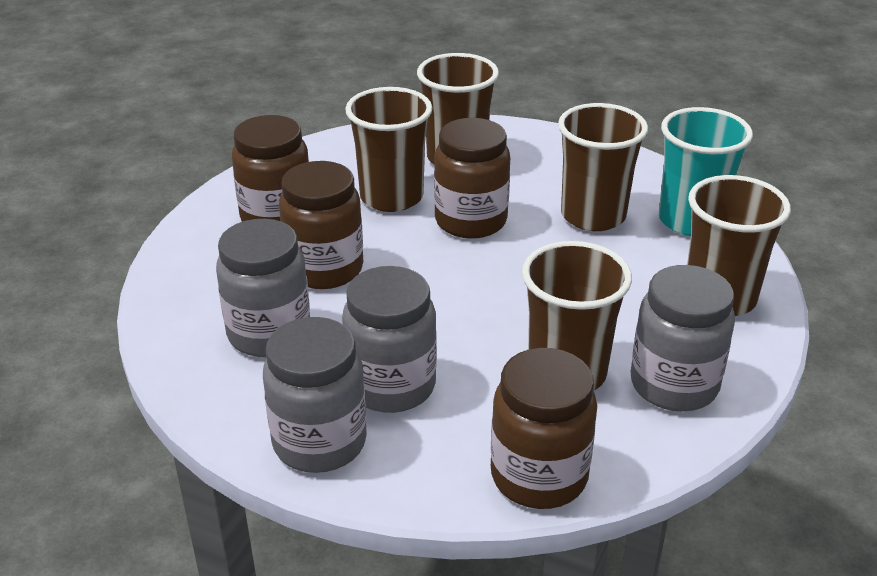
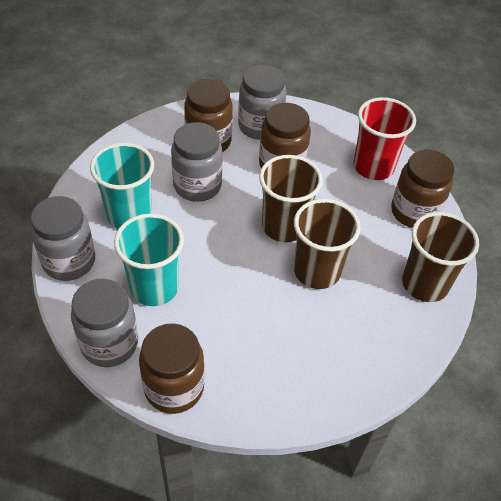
brown cup: [345,87,432,212] [417,53,499,165] [522,241,632,391] [558,103,648,231] [687,175,791,316] = 5 -> [259,155,323,242] [294,199,361,289] [402,212,479,302] = 3
red cup: none = 0 -> [353,97,416,180] = 1
turquoise cup: [659,107,753,236] = 1 -> [90,143,154,229] [114,214,184,306] = 2

